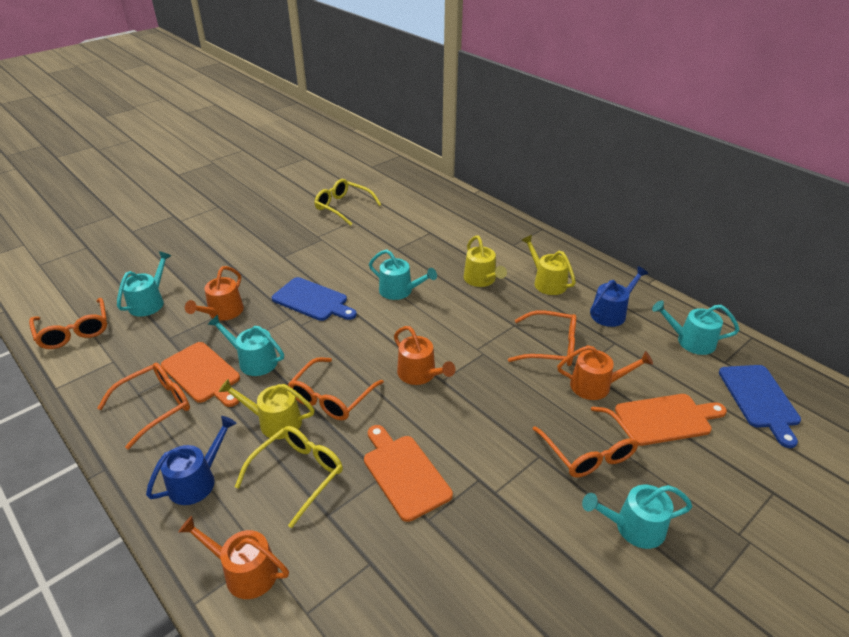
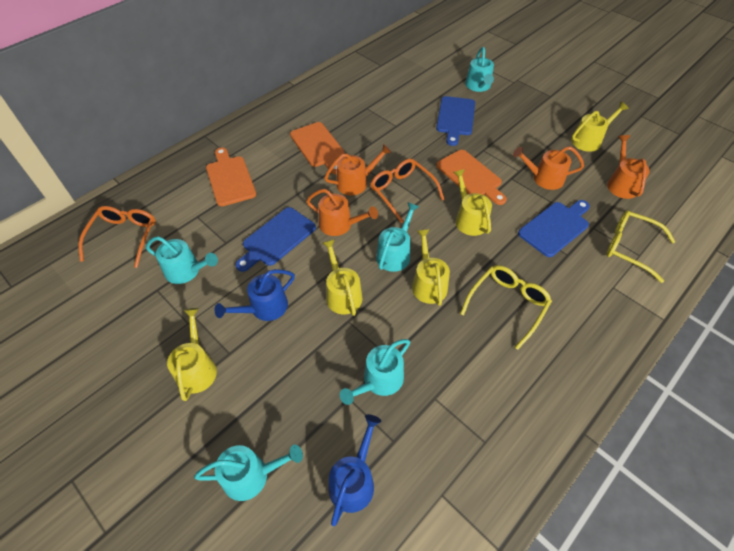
blue cutting board: [272,277,357,321] [719,365,801,448] = 2 -> [235,207,316,272] [436,96,475,146] [518,200,590,257] = 3
orange glasses: [29,298,107,349] [97,363,190,449] [288,357,384,421] [508,310,576,366] [533,407,639,478] = 5 -> [79,206,156,268] [370,159,445,223] = 2
yellow watering can: [219,379,315,439] [464,236,507,287] [521,235,576,295] = 3 -> [167,308,217,401] [322,239,362,316] [412,229,450,306] [453,169,492,236] [571,102,629,152] = 5

